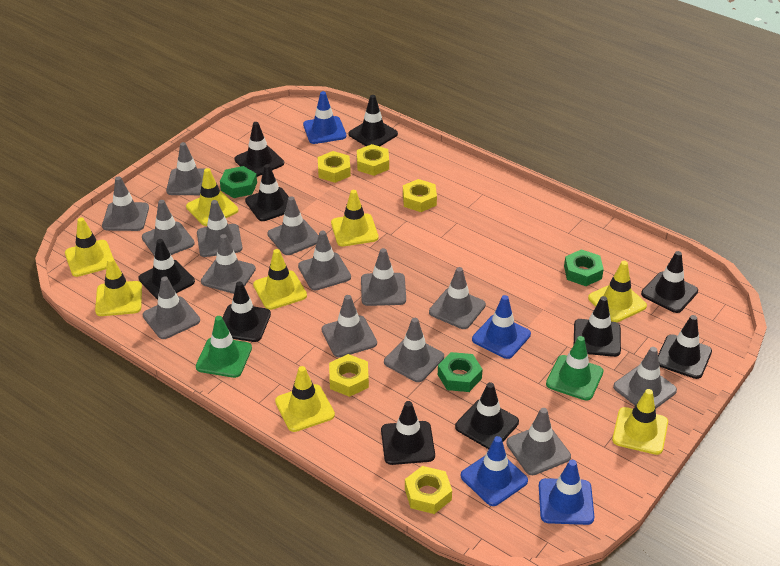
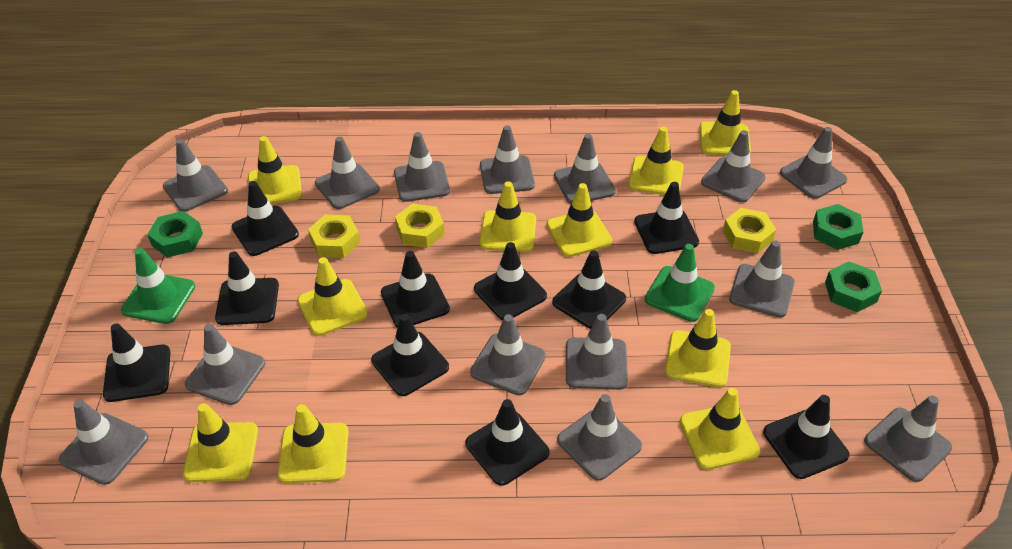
blue traffic cone: [303,91,346,144] [461,436,528,506] [472,295,531,359] [539,460,594,525] = 4 -> none = 0
yellow nut: [318,151,351,183] [329,354,369,397] [357,144,389,176] [403,179,437,212] [405,466,452,514] = 5 -> [308,215,360,258] [395,204,445,248] [723,208,776,254] = 3
yellow traffic cone: [65,217,113,277] [95,257,142,316] [186,168,238,226] [253,249,307,310] [275,366,335,432] [331,190,379,246] [588,261,647,322] [612,389,668,455] = 8 -> [183,403,258,482] [248,136,302,204] [277,404,348,483] [297,257,368,336] [480,181,536,252] [546,183,612,257] [629,127,684,195] [665,309,731,388] [680,388,760,470] [699,90,751,156] = 10

